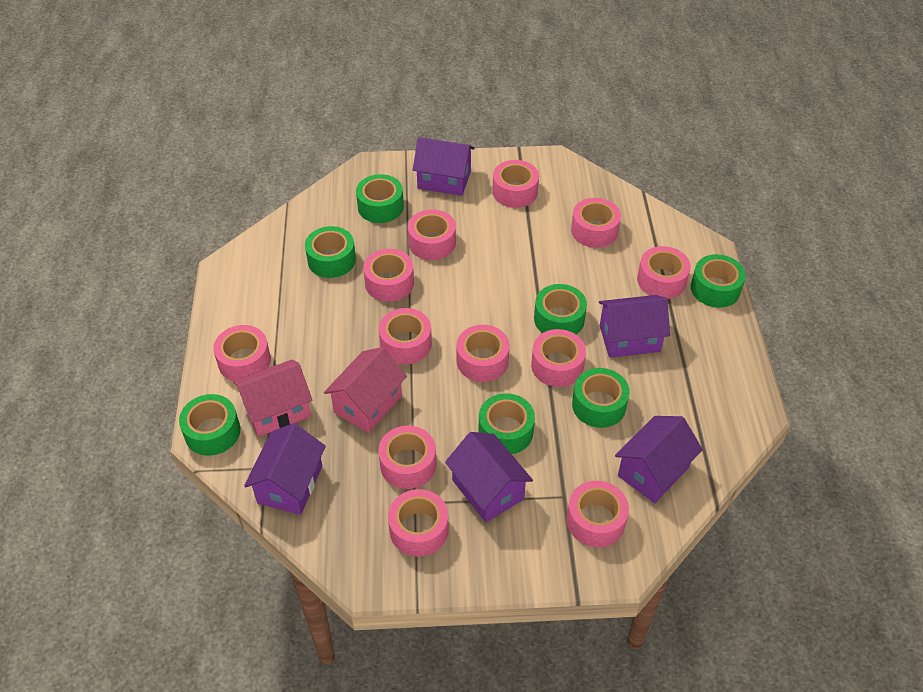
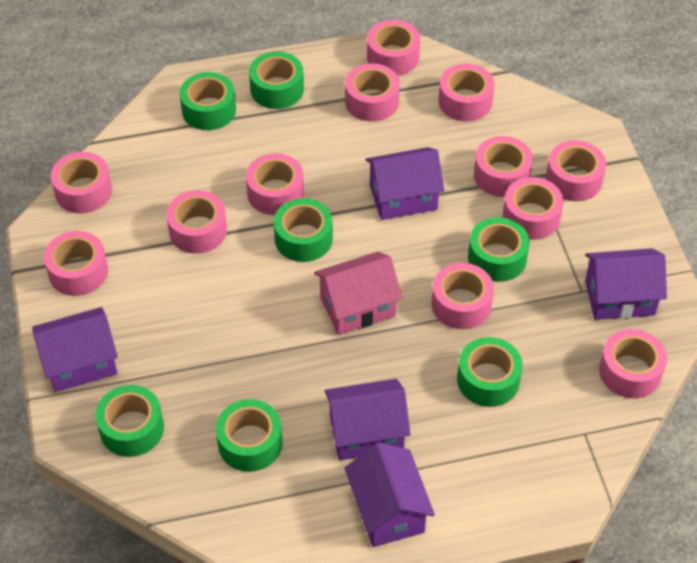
pink house: [233,359,312,437] [324,347,407,433] = 2 -> [314,252,402,335] = 1

